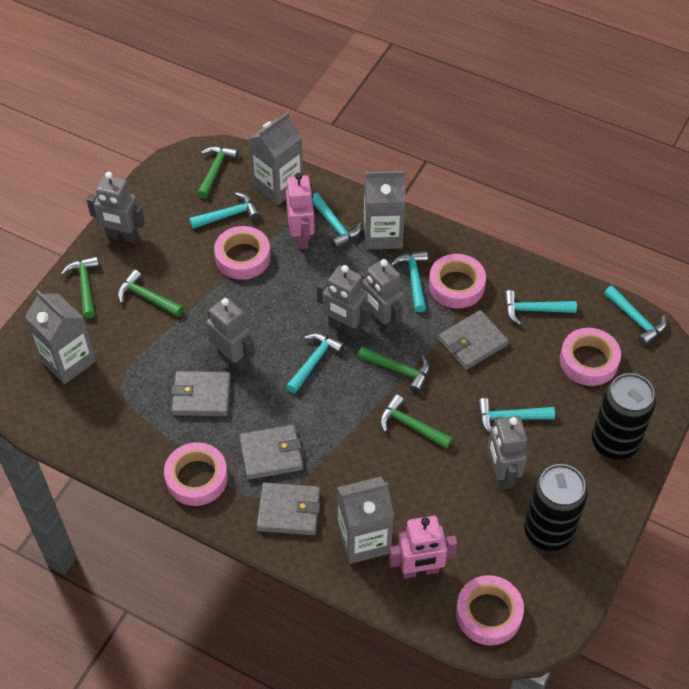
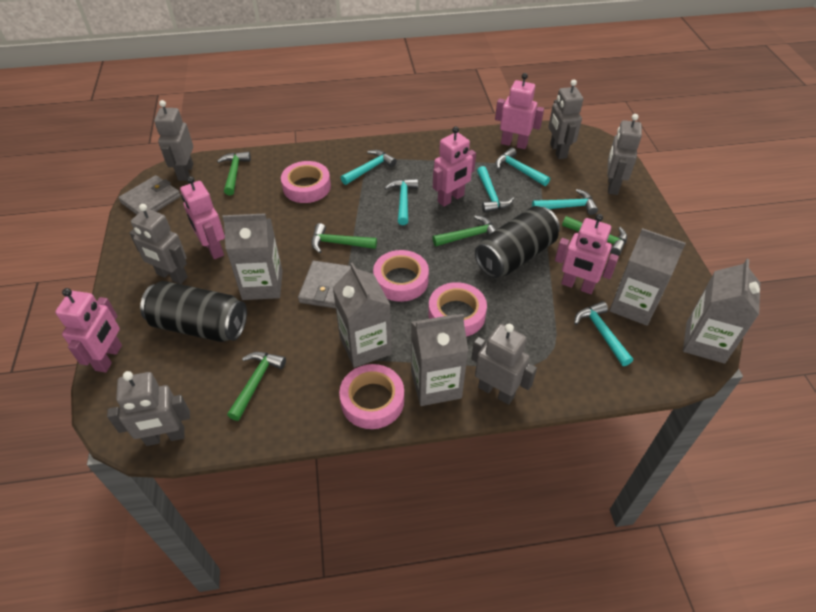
grey carton: [25,290,96,384] [249,112,303,205] [337,477,394,564] [364,171,406,250] = 4 -> [222,214,283,300] [333,262,392,368] [411,314,468,406] [609,228,686,326] [683,259,760,364] = 5
grey robot: [87,172,145,243] [206,297,255,372] [317,265,371,338] [360,259,404,334] [488,416,527,490] = 5 -> [107,371,190,446] [130,204,188,284] [154,100,193,181] [471,324,537,405] [548,80,583,159] [608,114,642,195] = 6
grey wallet: [171,371,231,416] [239,425,303,480] [257,482,320,535] [438,310,509,370] = 4 -> [118,175,181,215] [298,261,351,308] = 2
pink robot: [286,173,315,249] [389,516,457,579] = 2 -> [55,288,122,373] [180,176,225,259] [433,126,476,207] [495,73,544,149] [555,214,619,294] = 5
pink tape: [164,442,228,506] [214,226,270,280] [429,254,486,309] [456,575,524,646] [560,328,621,386] = 5 -> [281,161,331,203] [339,364,404,429] [373,250,429,302] [428,282,487,337] = 4
turquoise hammer: [189,192,260,229] [286,333,345,393] [312,193,362,249] [391,251,428,312] [477,398,555,433] [504,290,577,325] [604,286,667,346] = 7 -> [341,150,397,185] [385,179,418,225] [477,166,514,212] [496,148,550,186] [532,189,598,215] [574,301,633,366] = 6

